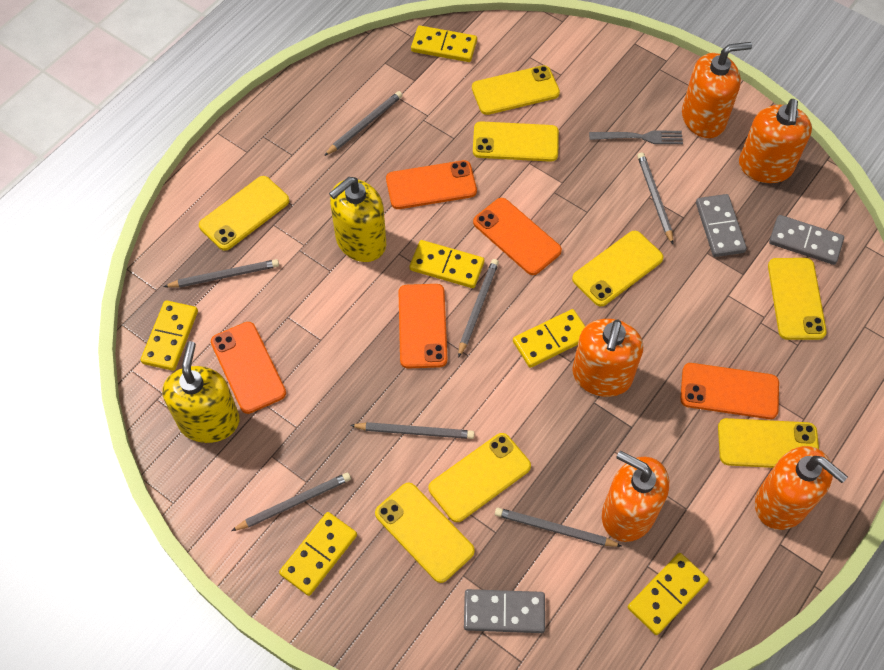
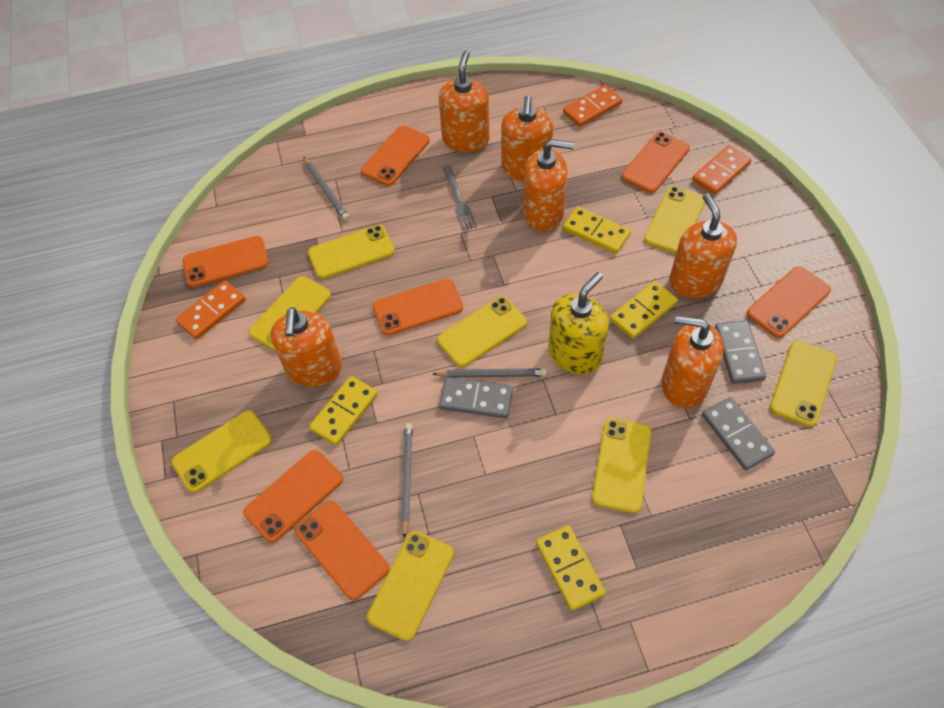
grey pencil: [164,259,279,287] [231,472,351,531] [324,91,403,156] [350,422,474,439] [458,259,499,358] [495,508,622,547] [637,152,673,244] = 7 -> [304,157,349,220] [401,423,413,539] [433,368,547,378] = 3
orange domino: none = 0 -> [176,280,246,339] [563,85,622,127] [692,145,751,194] = 3
orange phone: [211,322,286,414] [386,160,477,209] [398,284,447,368] [473,198,562,275] [680,363,779,419] = 5 -> [183,236,269,287] [243,450,343,543] [295,501,389,600] [361,126,430,186] [373,279,463,336] [622,132,690,193] [747,266,831,338] = 7
orange soap dispenser: [572,319,643,397] [602,451,669,542] [682,42,752,138] [739,99,812,183] [755,446,848,530] = 5 -> [271,307,342,387] [439,51,490,152] [501,96,553,181] [523,139,574,231] [661,316,723,409] [669,193,737,298] = 6
yellow domino: [140,300,198,371] [279,512,357,596] [409,240,484,288] [411,25,477,62] [513,309,585,368] [628,553,709,635] = 6 -> [309,376,378,446] [536,525,606,611] [563,207,631,254] [610,281,678,339] = 4
yellow soap dispenser: [163,341,240,443] [329,177,386,262] = 2 -> [548,272,609,375] = 1

